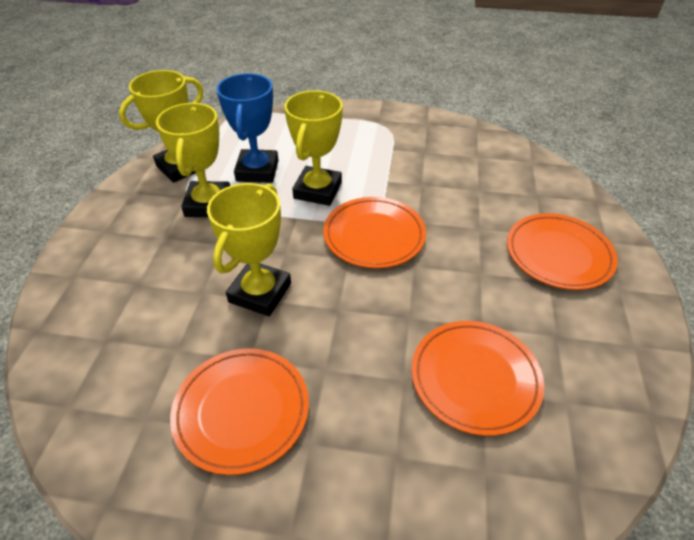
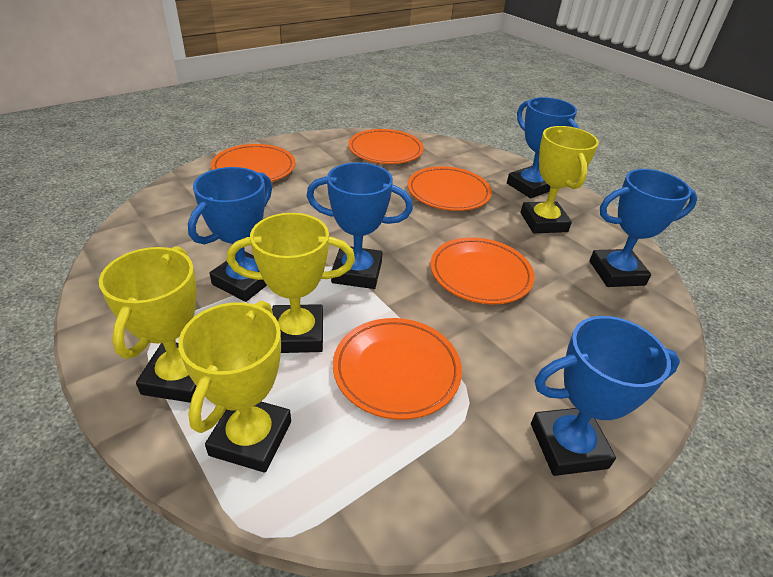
blue trophy: [216,73,279,183] = 1 -> [188,167,272,302] [307,162,413,289] [507,97,579,198] [531,316,680,476] [589,169,697,287] = 5
orange plate: [170,348,309,475] [323,197,426,269] [411,321,544,436] [507,213,618,290] = 4 -> [211,144,296,182] [333,318,462,420] [348,129,423,164] [407,166,492,211] [430,237,535,304] = 5

